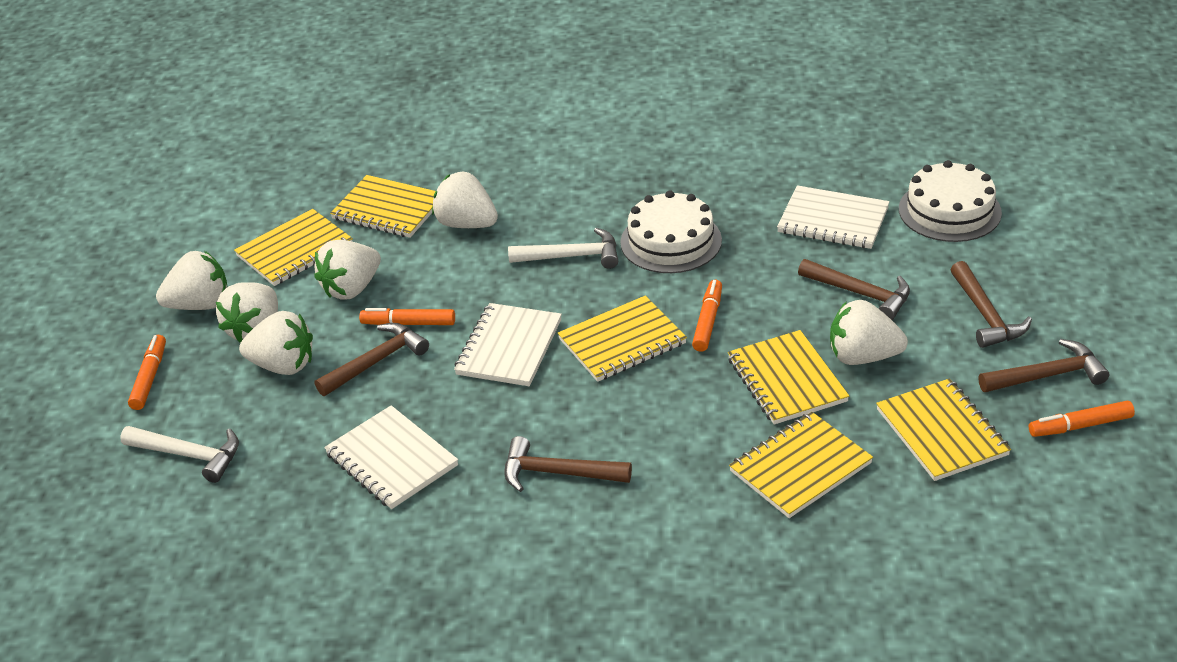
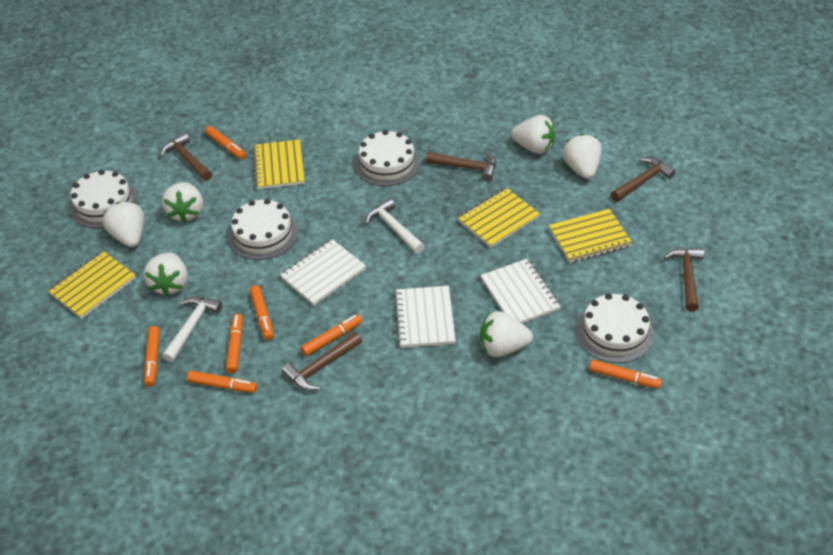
orange marker: [128,335,166,410] [359,308,455,325] [692,280,722,352] [1029,401,1135,437] = 4 -> [144,326,160,387] [187,371,257,393] [205,126,246,159] [226,314,243,373] [250,285,274,340] [301,314,362,356] [589,360,662,389] = 7
white cake: [620,190,722,273] [899,160,1002,242] = 2 -> [70,170,138,228] [228,199,298,260] [354,130,420,186] [576,293,654,363] = 4
yellow notebook: [234,209,353,286] [330,175,436,238] [558,295,687,382] [728,330,849,425] [729,412,873,518] [876,378,1011,481] = 6 -> [48,251,136,319] [252,139,305,189] [457,187,540,248] [549,209,632,263] = 4

